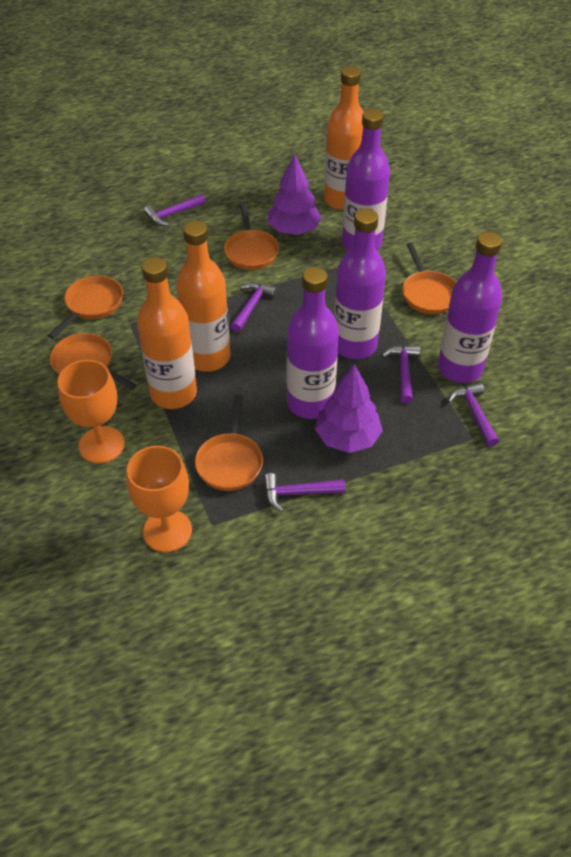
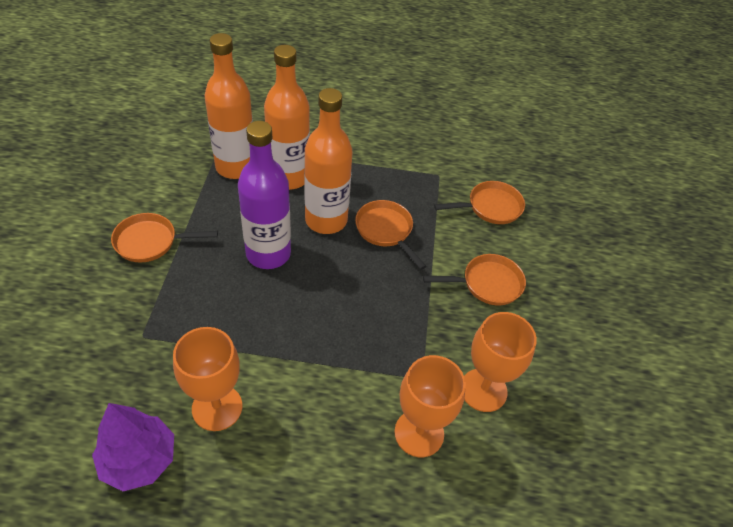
orange goblet: [58,360,125,464] [127,446,192,552] = 2 -> [173,327,242,431] [395,355,466,457] [464,312,537,412] = 3
orange pan: [48,275,123,339] [50,333,136,390] [195,394,263,491] [224,203,279,270] [402,242,456,314] = 5 -> [111,213,218,262] [355,200,427,270] [423,254,526,305] [434,181,525,224] = 4
purple bottle: [287,267,339,419] [334,209,386,359] [342,109,390,251] [438,232,502,383] = 4 -> [238,121,291,269] = 1
purple hammer: [144,194,206,226] [230,282,277,332] [263,473,345,512] [382,345,420,404] [448,382,499,447] = 5 -> none = 0
purple tree: [268,154,322,235] [315,364,383,453] = 2 -> [92,403,174,491] = 1

